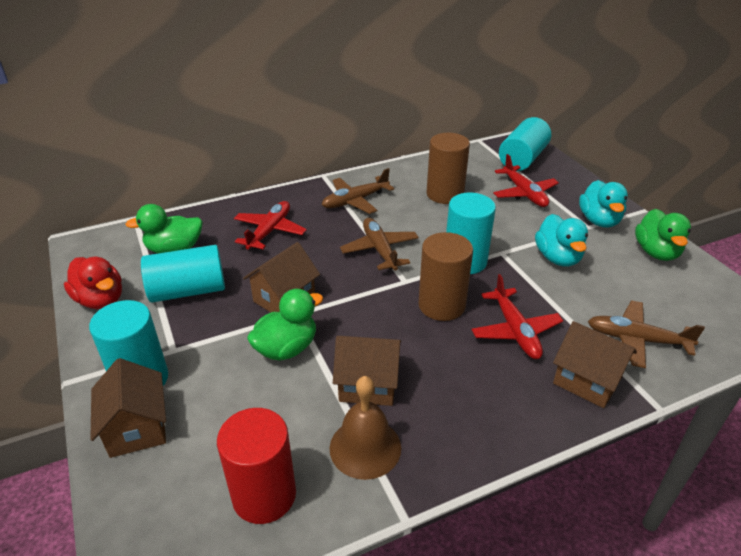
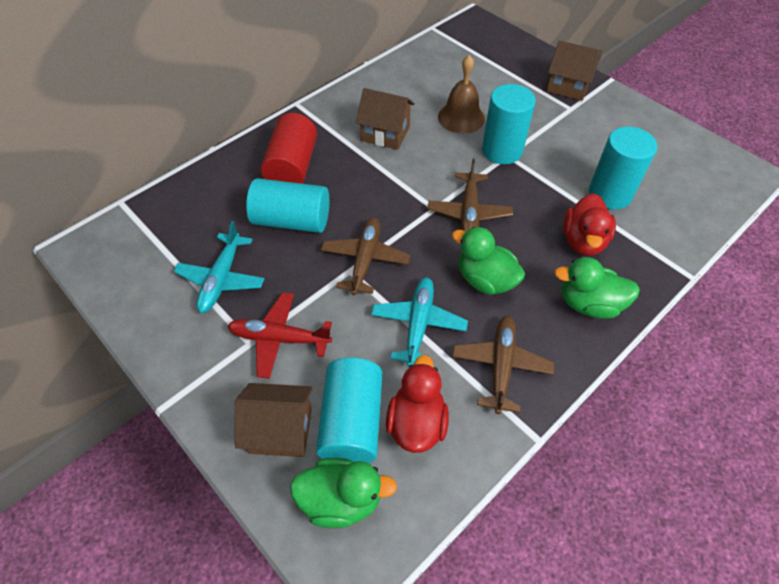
brown cylinder: [418,232,473,321] [426,133,470,204] = 2 -> none = 0
brown house: [90,358,166,458] [243,242,320,312] [333,336,401,406] [553,321,637,408] = 4 -> [235,383,313,457] [356,88,415,150] [547,40,602,101] = 3
red duck: [64,257,122,309] = 1 -> [386,355,449,453] [563,193,616,256] = 2
red plane: [234,201,307,249] [471,274,563,359] [493,154,559,207] = 3 -> [227,292,332,379] = 1
turquoise duck: [535,214,588,267] [579,180,628,228] = 2 -> none = 0
turquoise plane: none = 0 -> [173,221,265,313] [371,277,468,367] = 2

